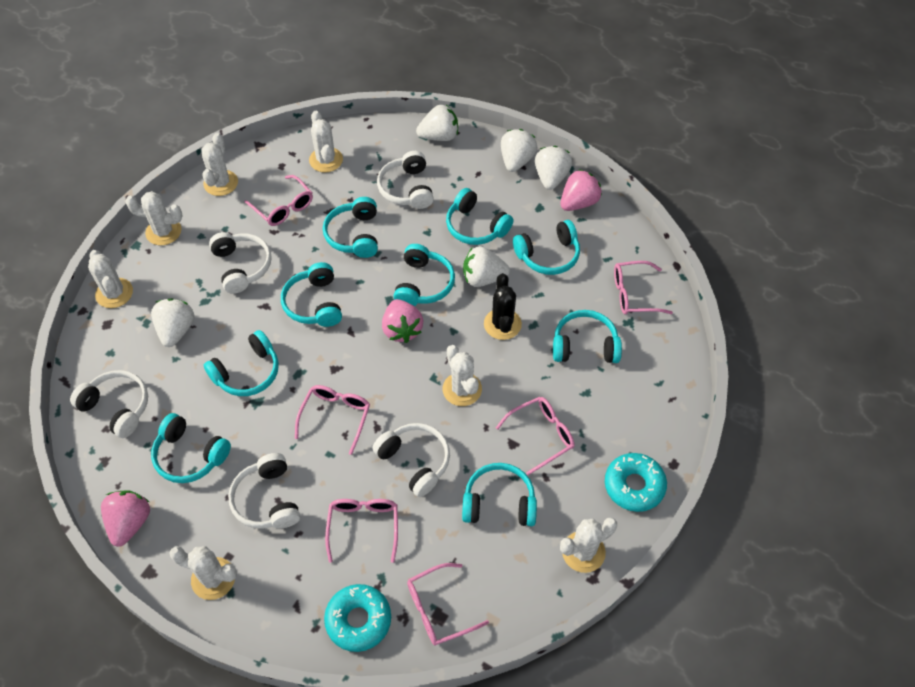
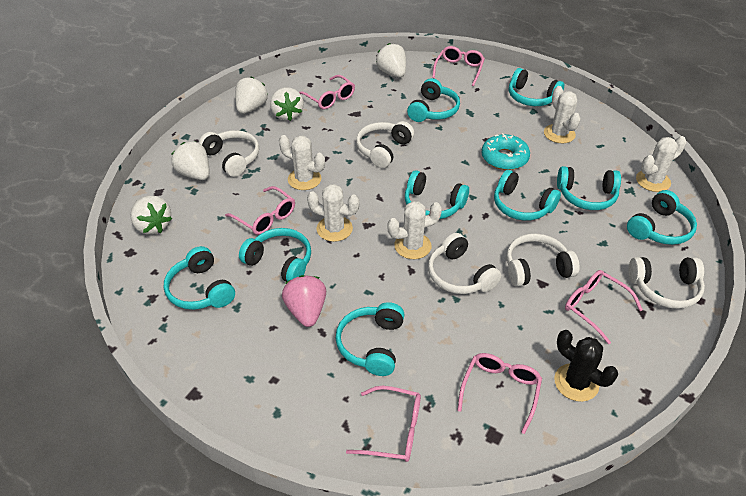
pink strawberry: [101,490,150,547] [382,299,423,343] [560,169,602,211] = 3 -> [282,275,326,327] = 1
turquoise donut: [324,584,391,652] [605,453,667,512] = 2 -> [481,133,530,170] = 1
white cactus: [88,250,133,308] [125,191,183,245] [169,546,237,600] [201,133,238,196] [309,111,343,172] [443,345,482,406] [560,517,617,573] = 7 -> [279,135,325,190] [307,184,359,242] [387,201,442,259] [544,86,581,143] [636,136,687,192] = 5

